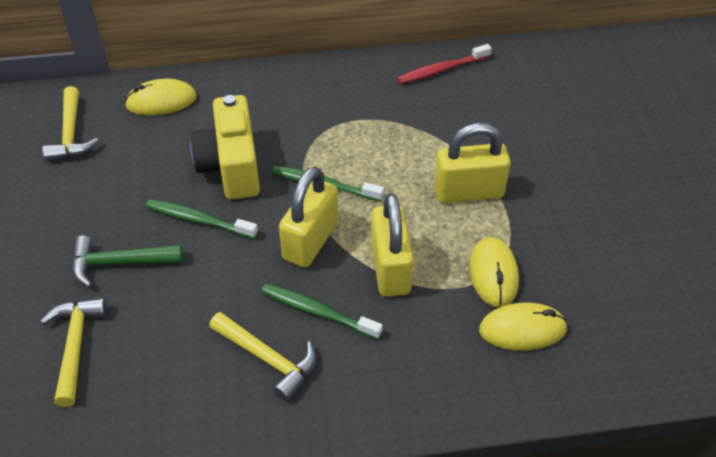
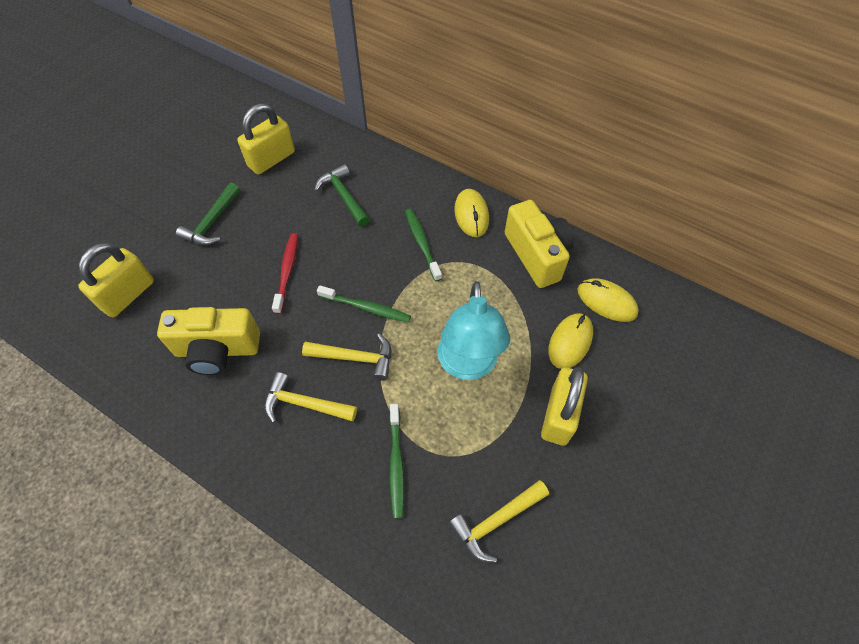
green hammer: [72,236,183,287] = 1 -> [176,183,240,245] [315,164,370,227] = 2
turquoise lamp: none = 0 -> [438,281,510,380] = 1
yellow camera: [190,95,260,199] = 1 -> [157,307,260,375] [505,200,574,288] = 2

